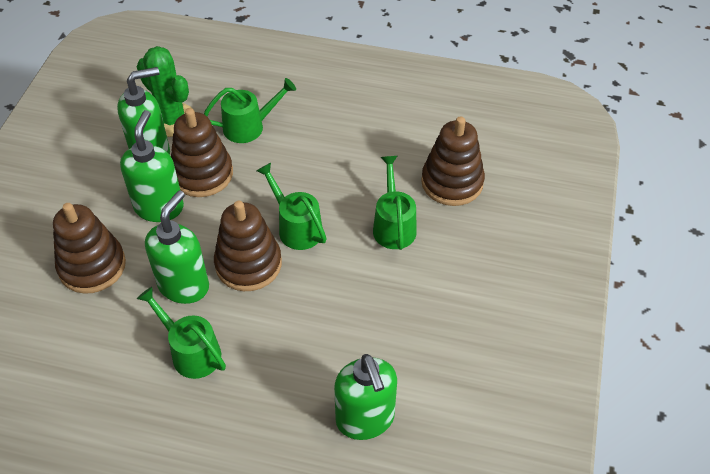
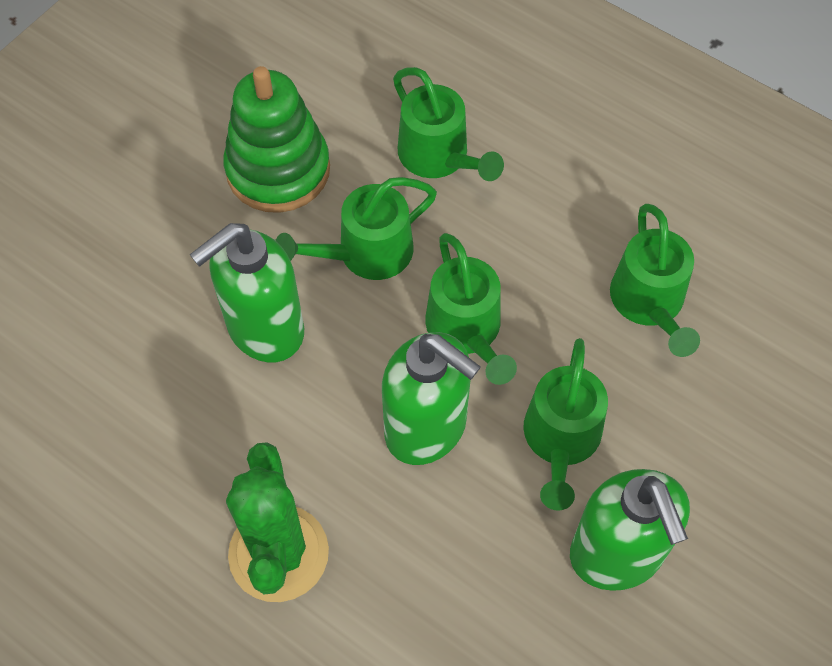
brown stacking toy: [53,203,126,294] [171,108,233,197] [214,201,282,291] [421,116,485,206] = 4 -> none = 0
green soap dispenser: [117,67,170,154] [120,110,184,222] [145,190,209,304] [334,354,397,440] = 4 -> [190,223,304,363] [382,332,481,465] [570,469,690,591] = 3
green stacking toy: none = 0 -> [223,66,330,213] = 1
green watering can: [137,287,226,379] [204,78,296,143] [256,163,327,250] [373,156,417,250] = 4 -> [275,177,437,280] [393,67,504,181] [425,233,517,385] [523,338,608,511] [610,204,700,357] = 5

